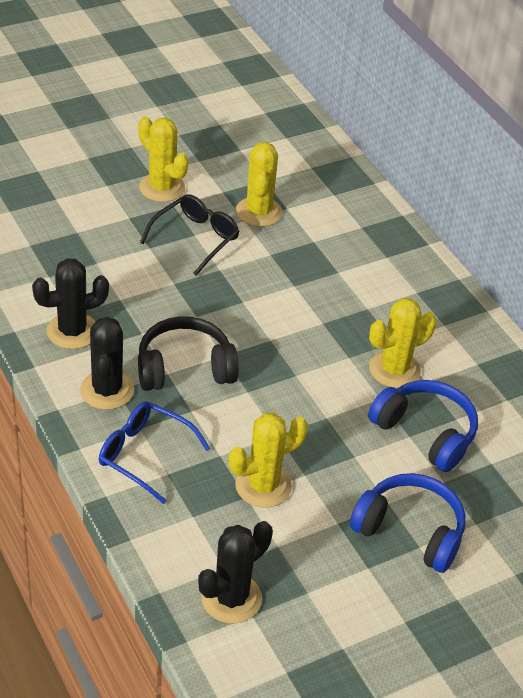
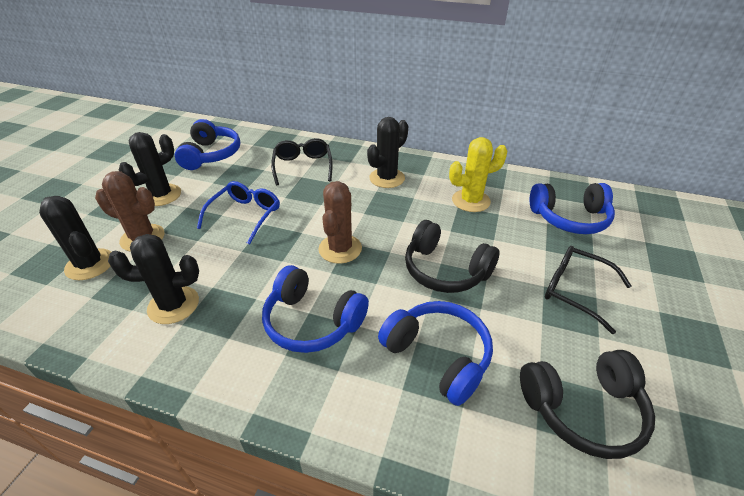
black cactus: [32,258,109,349] [80,317,134,410] [198,521,273,624] = 3 -> [39,196,111,280] [108,234,199,324] [119,132,181,206] [367,117,408,188] = 4
black glasses: [140,194,240,276] = 1 -> [271,138,333,186] [545,246,632,335] = 2
black headphones: [138,316,239,391] = 1 -> [405,220,500,293] [520,350,655,459] = 2
blue headphones: [350,473,465,573] [368,380,478,472] = 2 -> [175,119,240,170] [262,265,369,353] [378,301,493,406] [529,183,615,234] = 4
brown cactus: none = 0 -> [95,171,165,252] [318,181,362,264] = 2
yellow cactus: [138,117,189,202] [229,413,308,508] [236,142,282,227] [369,298,437,388] = 4 -> [449,137,507,212] = 1

